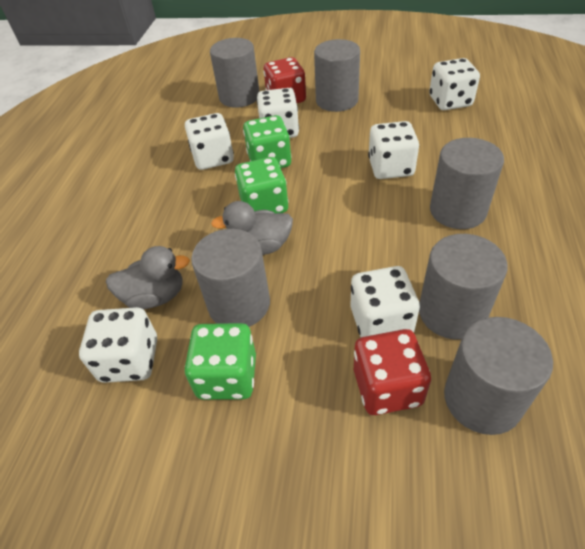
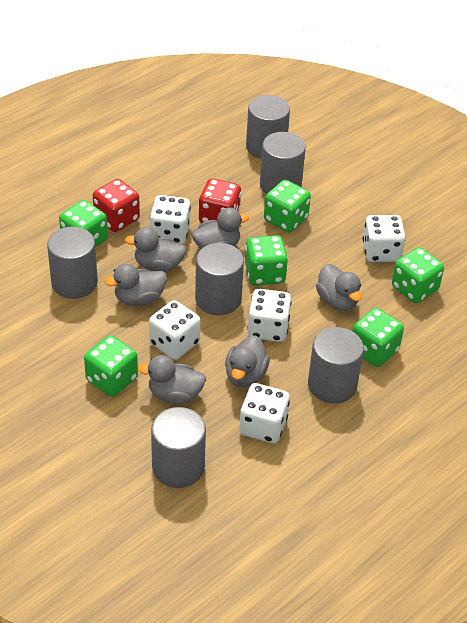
green dice: [185,323,256,400] [235,157,288,213] [243,115,291,168] = 3 -> [59,200,108,248] [84,335,138,397] [245,235,288,286] [264,180,311,232] [353,308,404,367] [392,247,444,303] = 6
grey duck: [106,246,190,309] [211,201,293,255] = 2 -> [105,264,167,306] [125,227,187,272] [138,355,206,404] [191,208,249,249] [225,335,270,387] [316,264,362,311] = 6
white dice: [79,307,157,383] [185,113,234,170] [257,88,299,138] [350,266,420,337] [368,121,419,179] [429,58,480,110] = 6 -> [149,300,201,360] [150,195,191,244] [239,383,290,443] [247,289,292,342] [363,215,406,262] = 5

